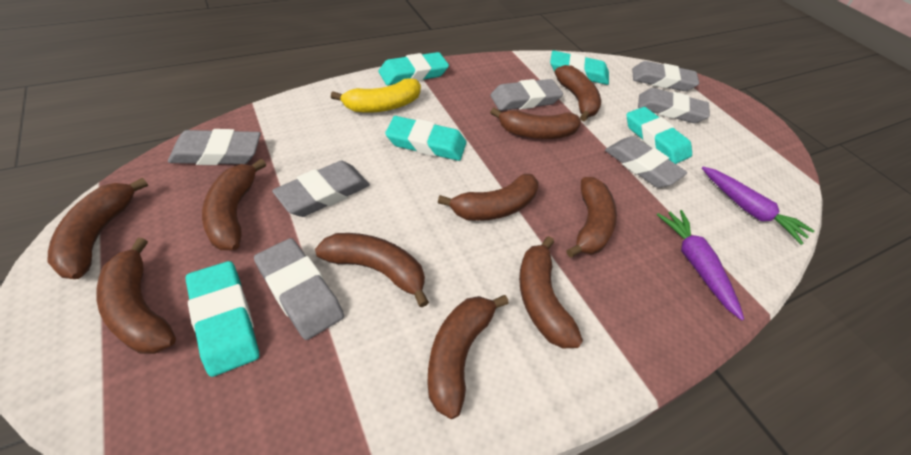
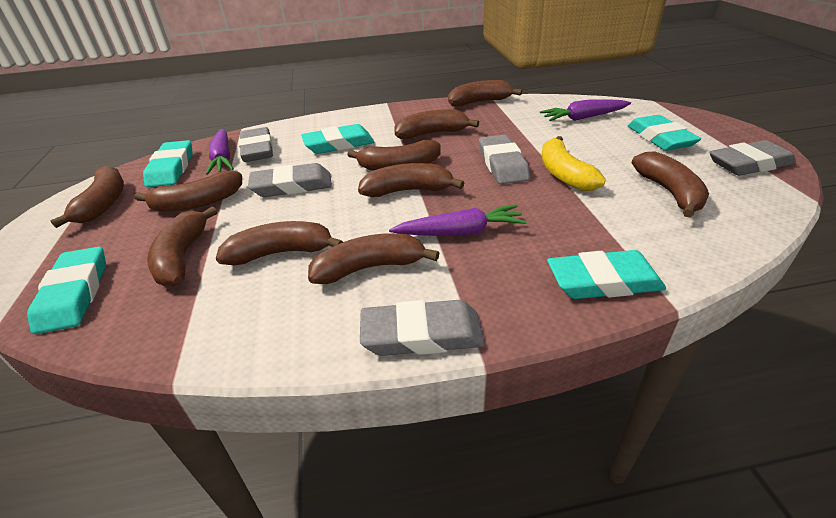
grey eraser: [168,129,261,165] [254,238,344,340] [272,161,370,217] [490,79,563,111] [605,136,687,188] [632,61,699,91] [638,88,710,123] = 7 -> [239,127,273,162] [248,163,332,197] [360,300,485,356] [479,134,530,184] [709,140,796,176] = 5
purple carrot: [657,210,744,320] [702,167,814,245] = 2 -> [206,129,234,175] [389,205,527,236] [540,99,631,121] = 3

